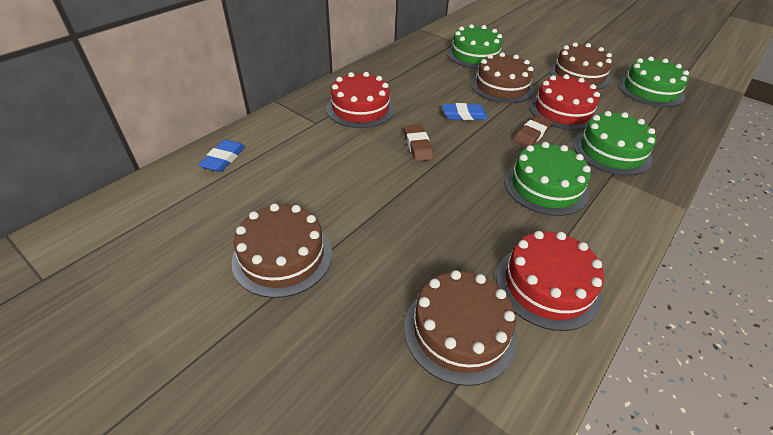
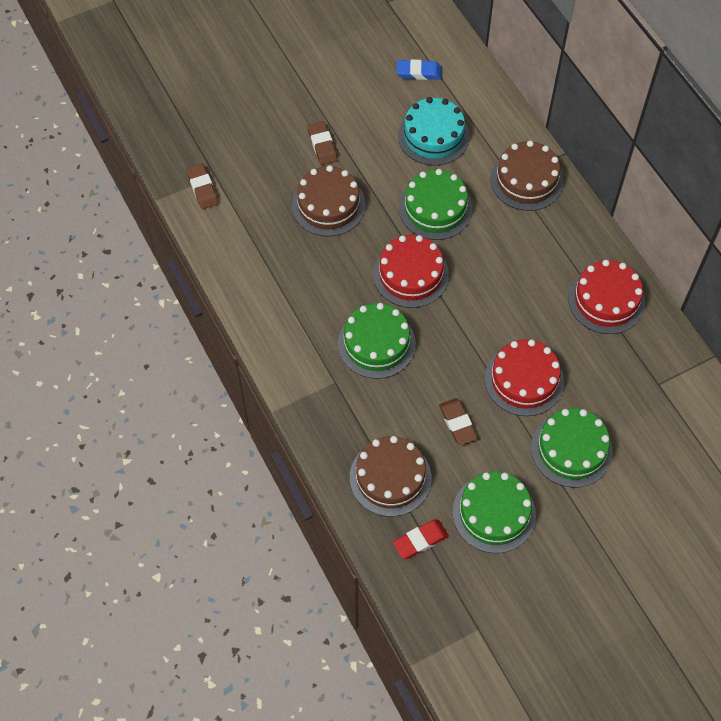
blue eraser: [198,140,245,172] [442,103,488,120] = 2 -> [396,59,441,80] = 1
brown cake: [232,204,332,298] [404,270,517,386] [471,52,534,103] [549,42,613,90] = 4 -> [292,165,365,237] [350,436,432,517] [491,140,563,211] = 3
brown eraser: [404,124,434,161] [514,115,552,147] = 2 -> [186,164,219,209] [308,121,338,165] [439,398,477,445] = 3
red eraser: none = 0 -> [393,520,449,559] = 1
turquoise cake: none = 0 -> [398,97,469,165] = 1

